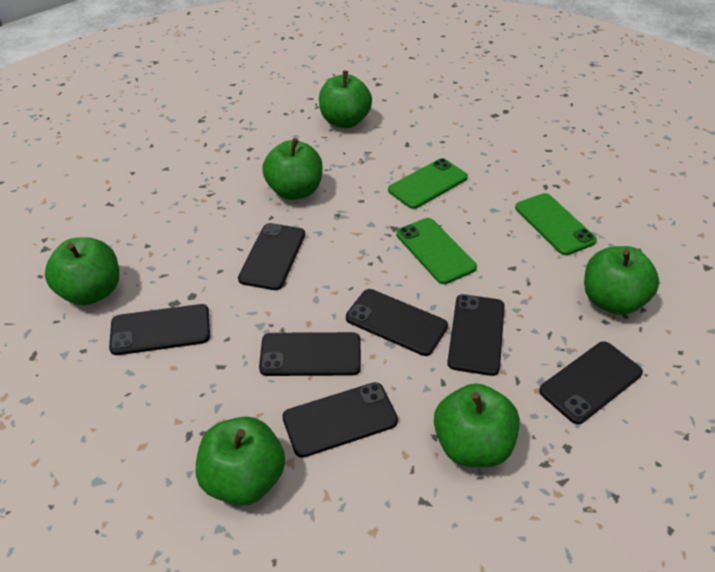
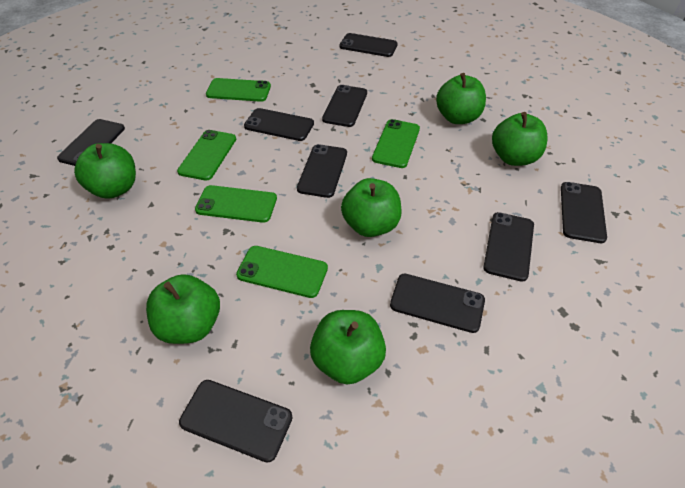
black phone: [109,304,210,355] [238,223,305,290] [259,332,361,376] [282,382,398,458] [346,289,448,356] [447,294,505,376] [539,341,643,424] = 7 -> [57,119,125,166] [179,380,293,463] [244,108,314,141] [297,144,347,198] [322,85,367,127] [339,33,398,57] [390,274,485,333] [483,212,534,282] [561,182,607,243] = 9
green phone: [388,158,468,209] [396,218,477,284] [515,193,597,255] = 3 -> [177,130,236,181] [195,185,277,223] [206,78,271,102] [236,246,328,298] [372,119,420,168] = 5

